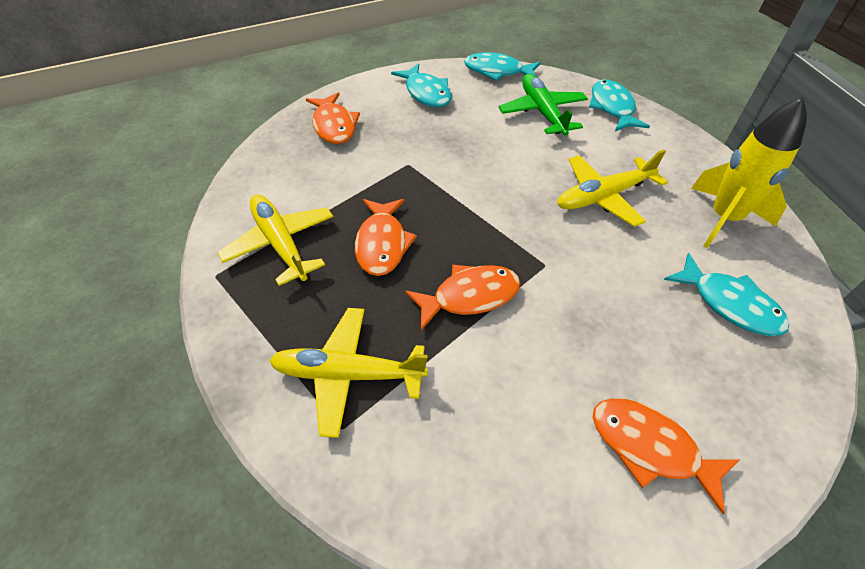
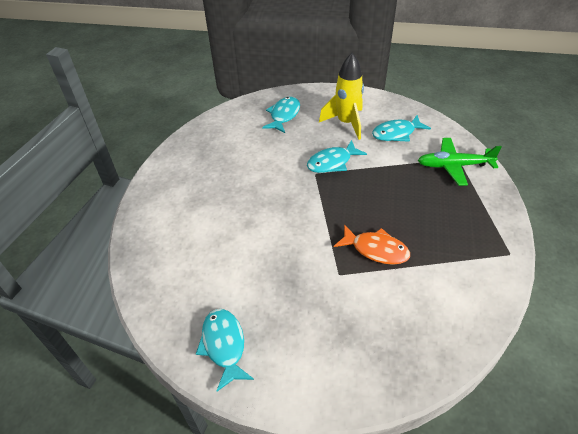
orange fish: [306,92,360,144] [355,199,417,276] [405,264,520,330] [593,399,740,514] = 4 -> [334,224,410,265] = 1
yellow plane: [217,194,333,286] [269,308,428,438] [557,150,668,227] = 3 -> none = 0

